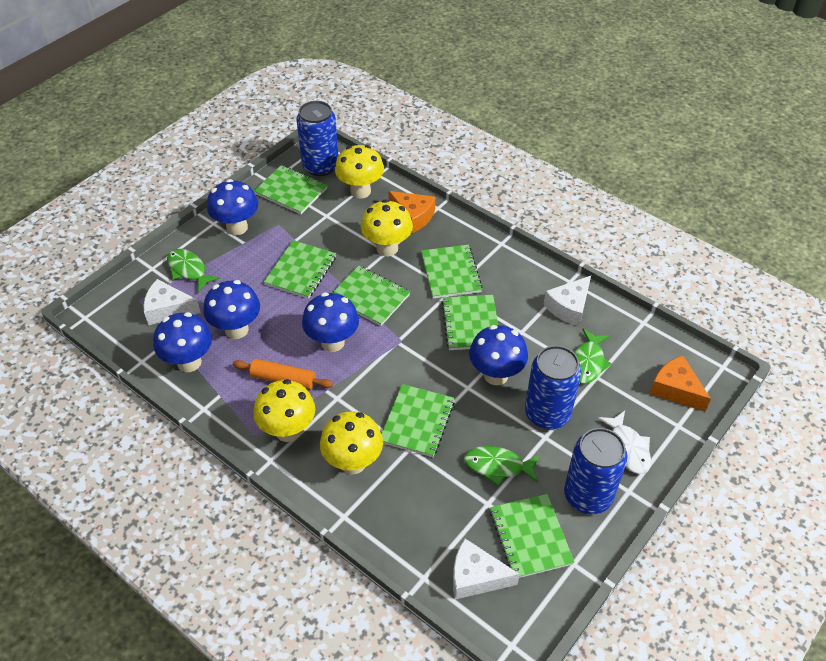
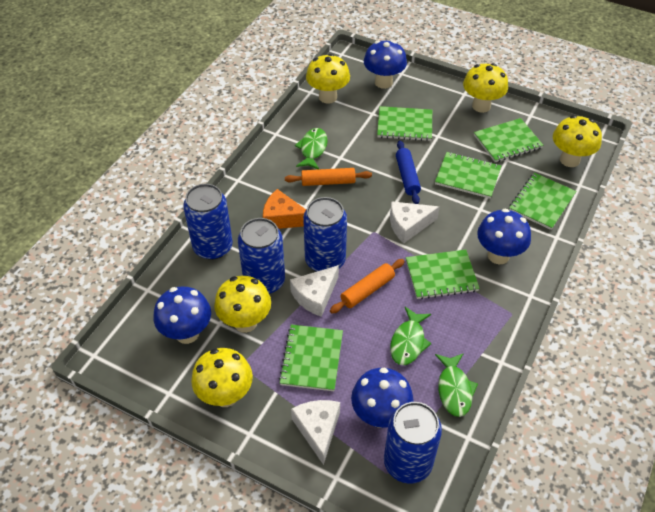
blue can: [297,101,339,176] [525,345,581,429] [564,428,628,514] = 3 -> [183,184,233,260] [238,218,285,294] [303,197,347,271] [384,402,442,484] = 4
blue mushroom: [153,312,212,372] [203,280,260,339] [207,179,258,235] [302,292,359,352] [469,325,528,385] = 5 -> [153,286,211,344] [351,368,414,428] [364,40,407,89] [477,209,531,264] = 4
blue rolling pin: none = 0 -> [396,140,421,204] = 1
green notebook: [254,165,328,214] [264,240,336,299] [332,266,410,326] [382,384,455,457] [421,245,483,299] [441,295,498,350] [490,494,575,578] = 7 -> [279,324,343,391] [377,106,432,141] [406,250,480,299] [435,152,501,199] [474,118,543,162] [509,173,576,230] = 6
orange cheese: [388,191,435,233] [650,356,711,411] = 2 -> [263,189,306,229] = 1
orange rolling pin: [233,359,333,390] = 1 -> [285,168,372,186] [330,259,405,314] = 2
white fish: [598,411,651,474] = 1 -> none = 0
yellow mushroom: [253,379,315,442] [320,411,383,474] [335,145,384,199] [361,199,413,256] = 4 -> [191,348,253,407] [214,276,271,333] [306,54,350,104] [463,63,508,113] [553,115,602,167] = 5

